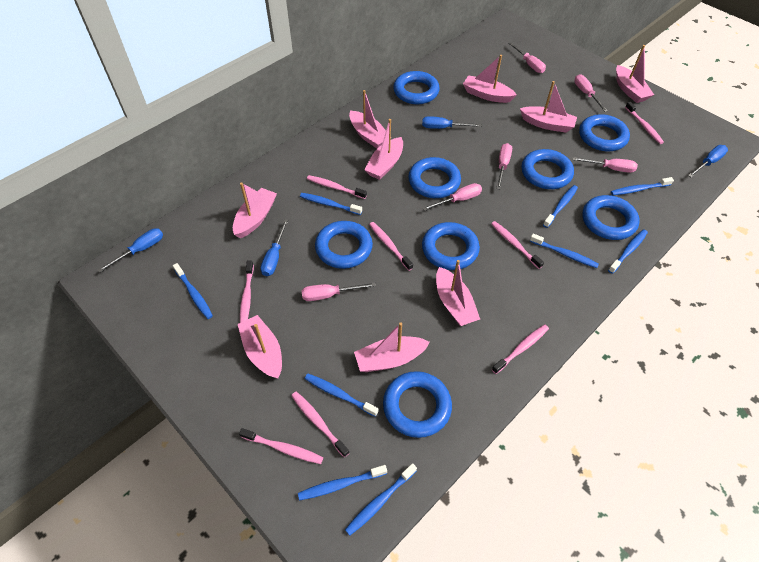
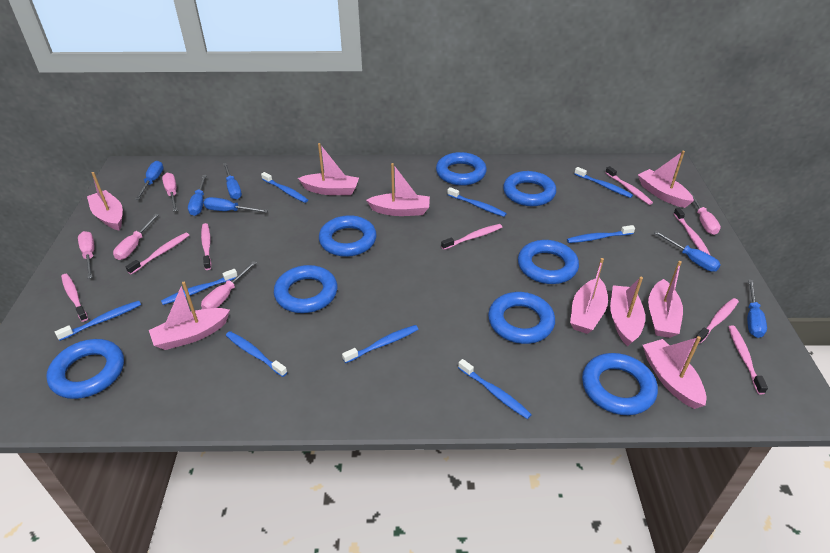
blue screwdriver: [97,228,163,273] [261,219,288,276] [422,116,482,129] [688,145,728,177] = 4 -> [135,161,163,200] [188,175,207,216] [204,197,268,213] [223,163,242,199] [654,231,721,272] [747,279,767,338] = 6
pink screwdriver: [301,283,376,301] [423,183,482,211] [496,143,512,189] [509,42,546,73] [572,157,638,173] [574,74,608,112] = 6 -> [78,231,94,279] [113,214,159,260] [162,173,178,211] [201,261,256,309] [689,191,721,235] = 5

